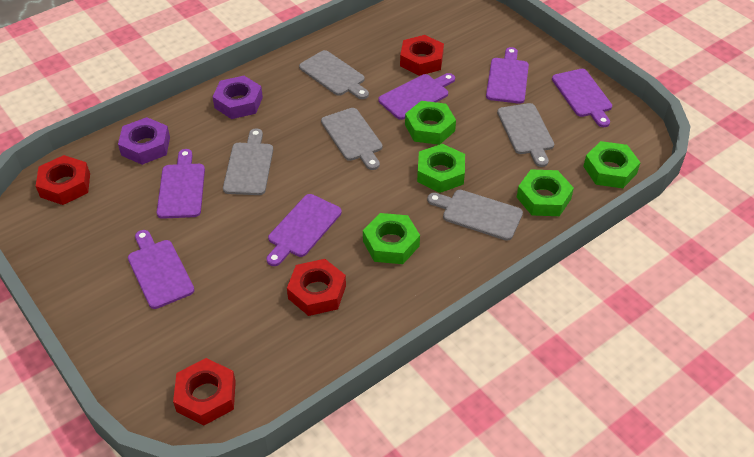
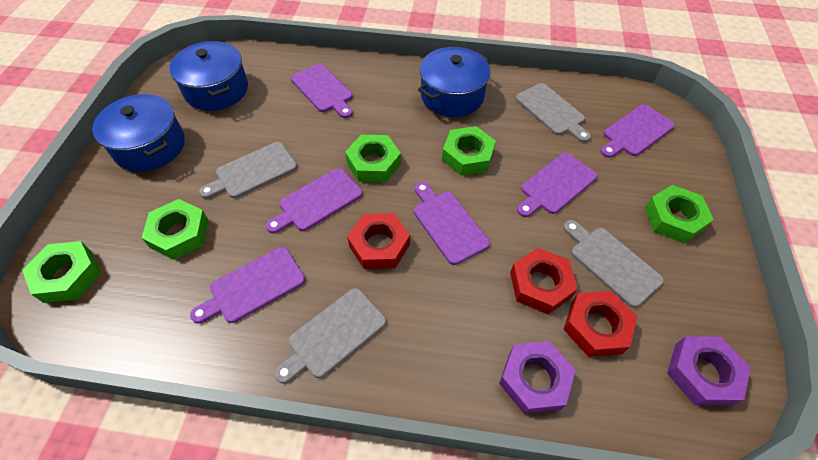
blue pot: none = 0 -> [92,94,185,172] [169,41,248,111] [418,47,490,117] = 3
grey cutting board: [223,128,273,195] [299,50,369,99] [321,108,382,170] [427,190,523,241] [497,103,554,167] = 5 -> [199,142,297,199] [274,288,386,384] [515,83,591,143] [563,220,664,308] = 4
red nut: [36,155,90,205] [173,358,236,425] [287,259,346,316] [400,35,444,76] = 4 -> [347,213,410,269] [510,248,578,314] [563,291,637,357] = 3

